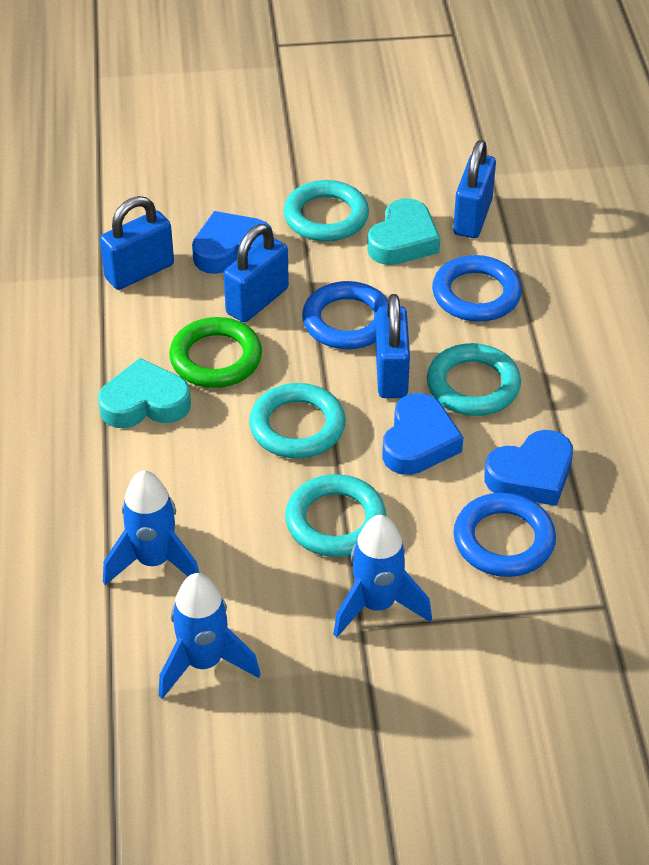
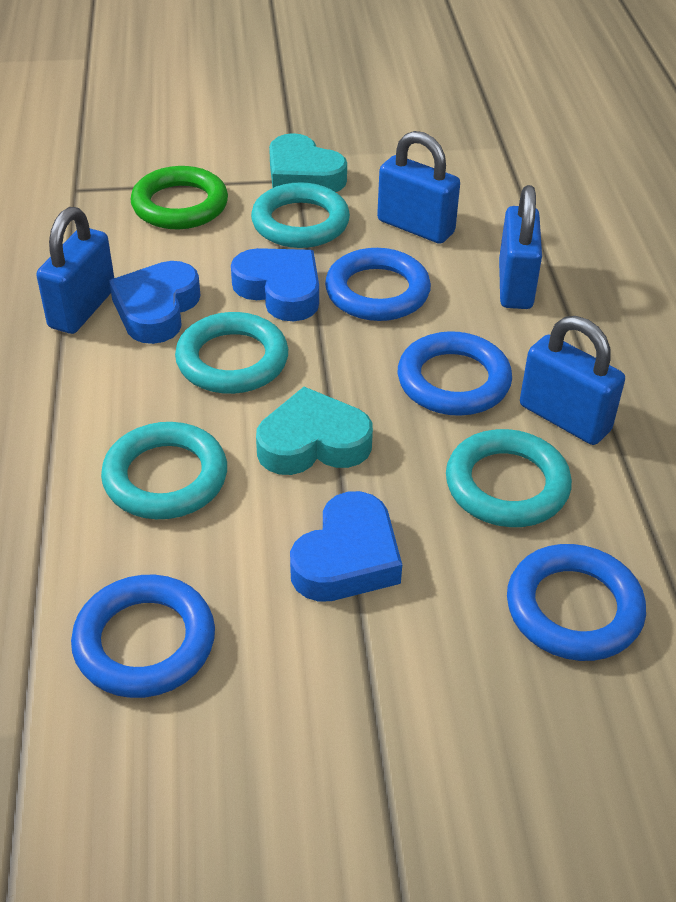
blue ring: [302,281,388,349] [432,255,522,322] [454,493,556,577] = 3 -> [71,575,215,698] [325,248,431,321] [398,331,512,416] [507,544,646,661] = 4
blue rocket: [103,470,199,585] [159,573,260,699] [333,515,432,638] = 3 -> none = 0

